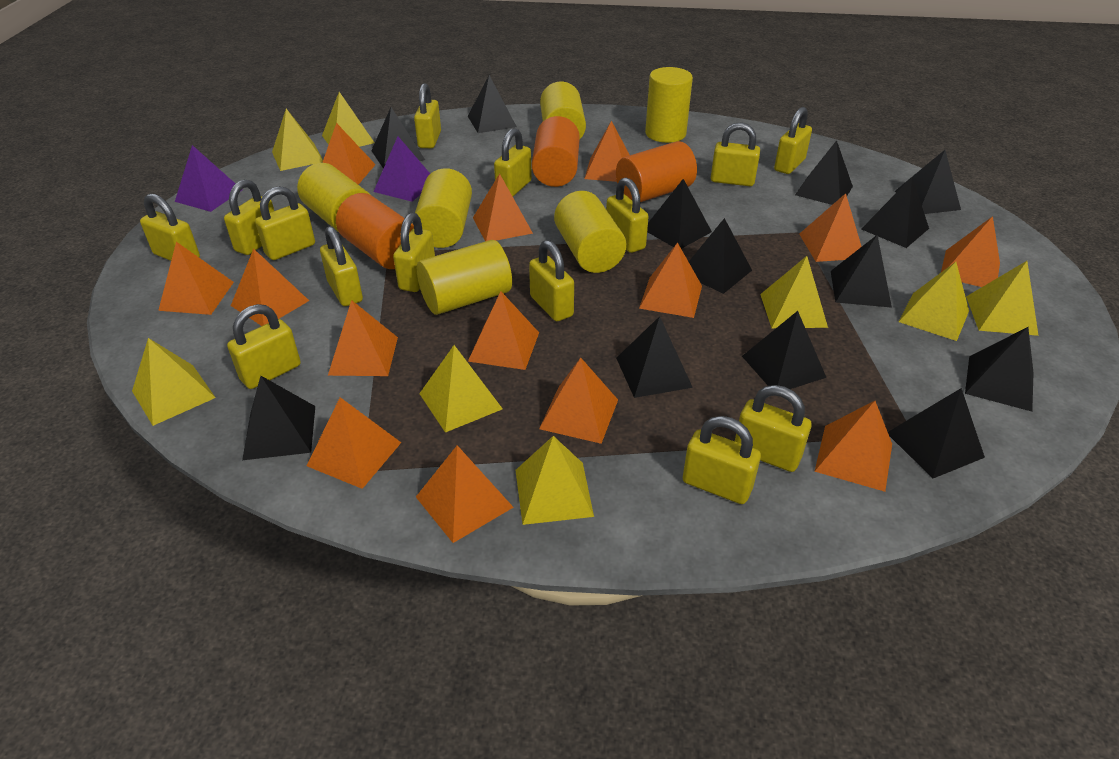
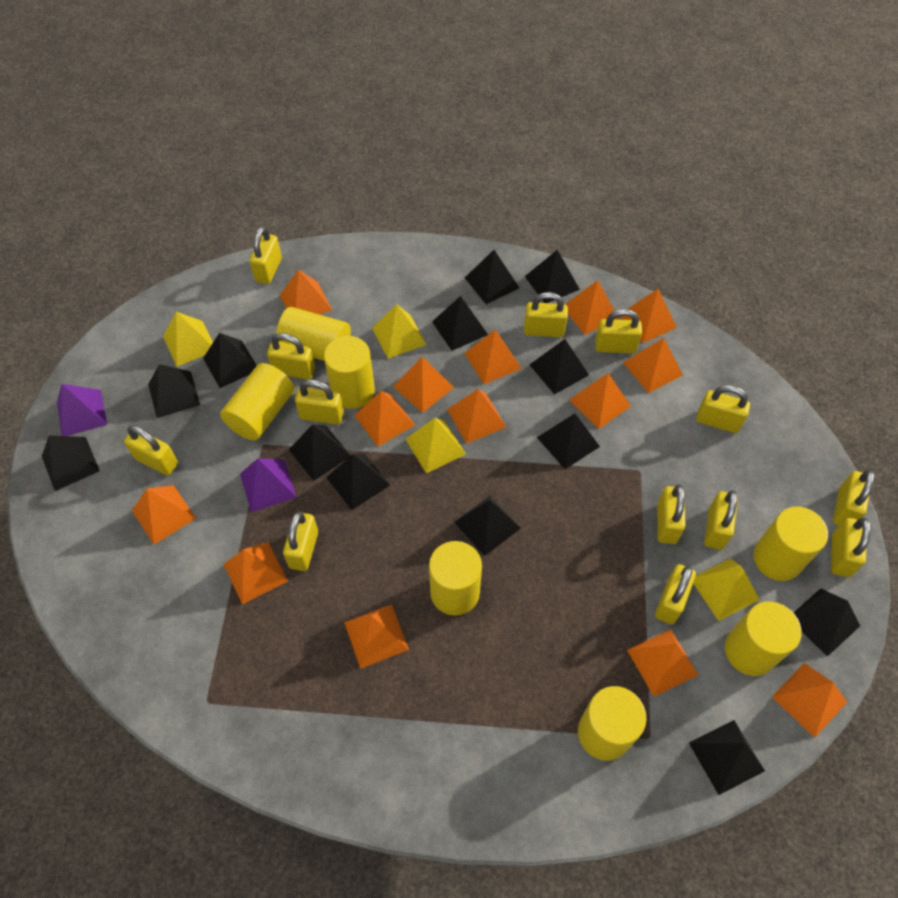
orange cylinder: [336,193,414,269] [532,116,580,187] [616,141,697,202] = 3 -> none = 0
yellow cylinder: [297,163,370,232] [415,168,472,248] [417,240,512,315] [540,82,586,139] [554,191,626,273] [645,67,693,143] = 6 -> [220,363,294,441] [276,307,351,361] [324,336,375,409] [429,541,482,615] [578,686,647,761] [725,602,802,676] [754,507,828,581] = 7
yellow padlock: [140,194,200,261] [224,179,274,255] [227,304,301,389] [255,186,315,260] [320,226,363,306] [393,213,435,292] [414,83,441,148] [494,128,532,196] [529,240,574,321] [606,177,649,253] [683,416,761,504] [711,122,760,186] [735,385,811,472] [774,107,812,174] = 14 -> [124,425,178,476] [249,226,282,284] [267,333,315,380] [283,511,318,571] [295,380,344,425] [524,292,568,337] [595,309,642,353] [655,564,696,625] [657,484,686,544] [697,385,750,433] [704,490,738,550] [831,517,871,577] [833,470,875,526] = 13
yellow pyramid: [132,338,216,426] [272,109,323,171] [322,92,375,147] [419,345,503,433] [515,436,594,525] [760,256,828,328] [899,262,969,341] [966,261,1039,336] = 8 -> [163,312,213,367] [372,304,427,359] [405,418,466,473] [693,558,760,621] = 4

